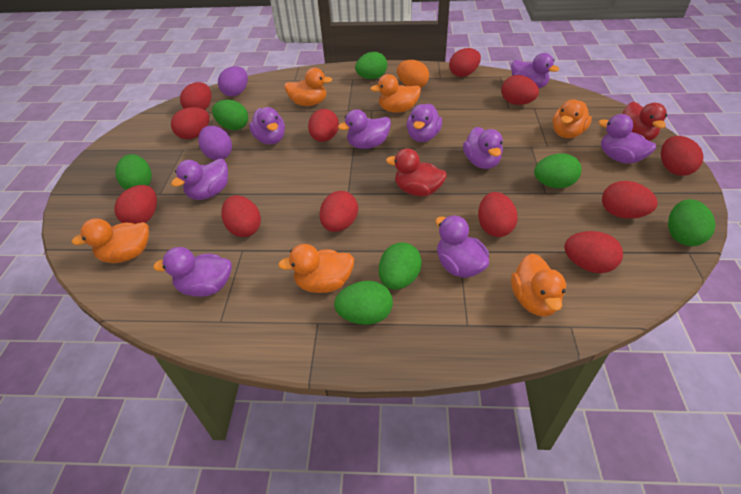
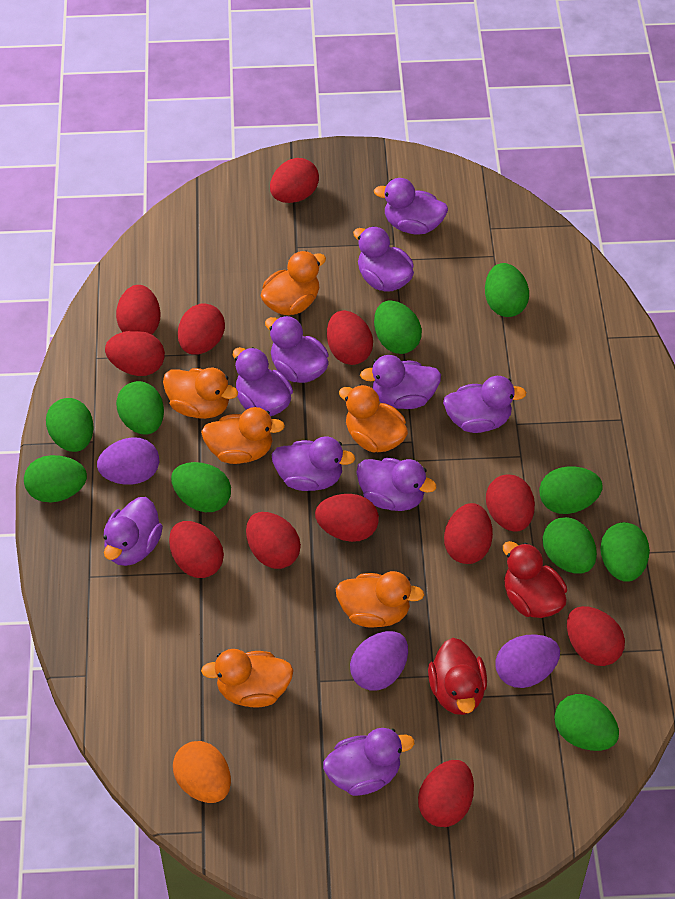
green egg: [115,154,152,190] [212,100,248,130] [334,281,393,325] [355,52,387,79] [379,242,422,290] [534,153,582,188] [668,199,715,246] = 7 -> [24,455,87,502] [46,398,94,452] [116,381,164,434] [171,462,231,512] [374,300,422,354] [485,263,529,317] [539,466,603,514] [543,517,597,574] [554,694,619,751] [600,522,650,582] = 10
purple duck: [153,247,232,297] [171,159,228,200] [249,107,285,145] [338,109,391,149] [407,103,442,142] [435,215,489,278] [463,127,503,169] [511,53,559,89] [598,114,656,164] = 9 -> [103,497,163,566] [233,347,293,416] [265,316,329,383] [272,436,355,491] [323,728,415,796] [353,226,414,292] [356,458,437,511] [360,355,441,409] [374,178,448,235] [443,376,527,433] = 10
purple egg: [198,126,232,160] [218,66,248,96] = 2 -> [97,437,159,485] [350,631,408,690] [496,634,560,688] = 3

